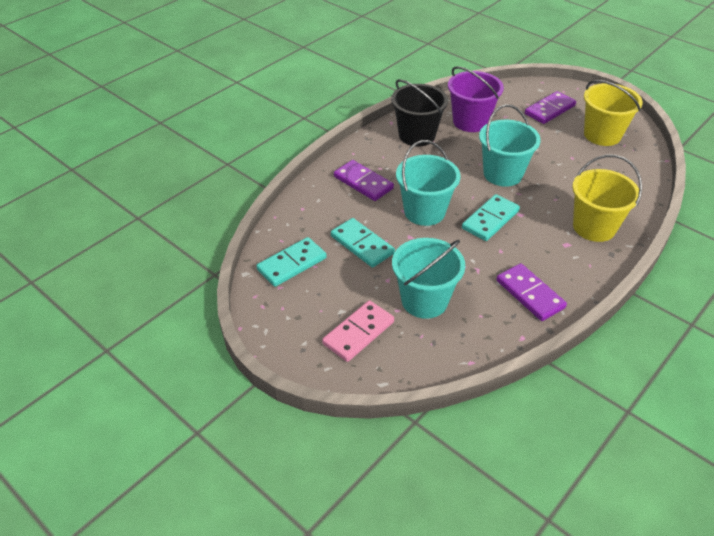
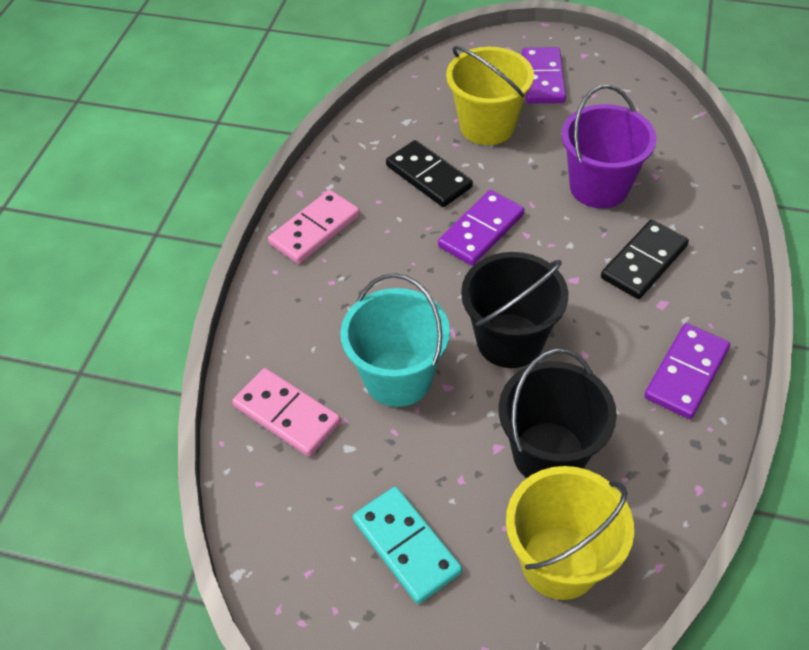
black bucket: [391,79,448,146] = 1 -> [461,252,568,368] [499,349,617,478] = 2
black domino: none = 0 -> [386,140,473,207] [601,220,689,299] = 2
pink domino: [322,300,394,362] = 1 -> [232,368,341,457] [268,190,360,264] = 2
turquoise bucket: [392,238,465,319] [396,140,460,226] [479,104,541,187] = 3 -> [340,273,450,407] = 1
turquoise domino: [256,237,327,287] [331,218,395,268] [462,194,520,241] = 3 -> [353,486,462,604] = 1

